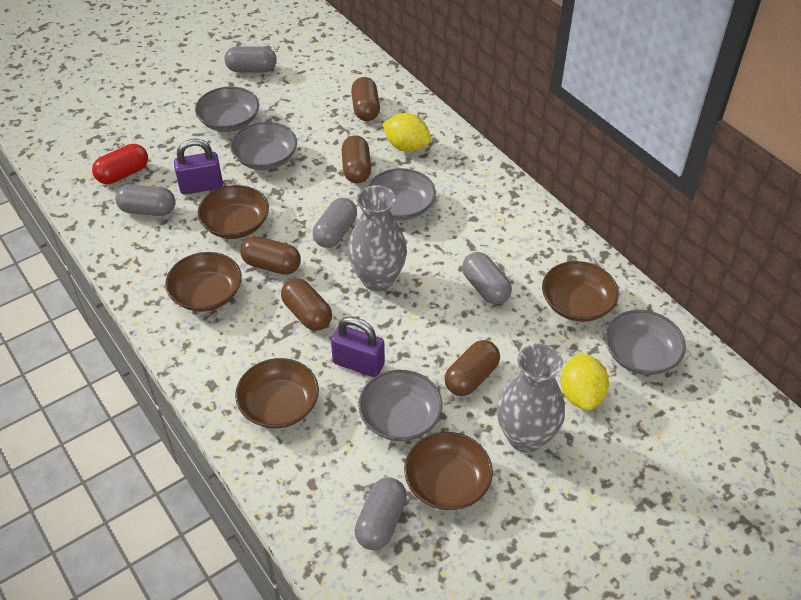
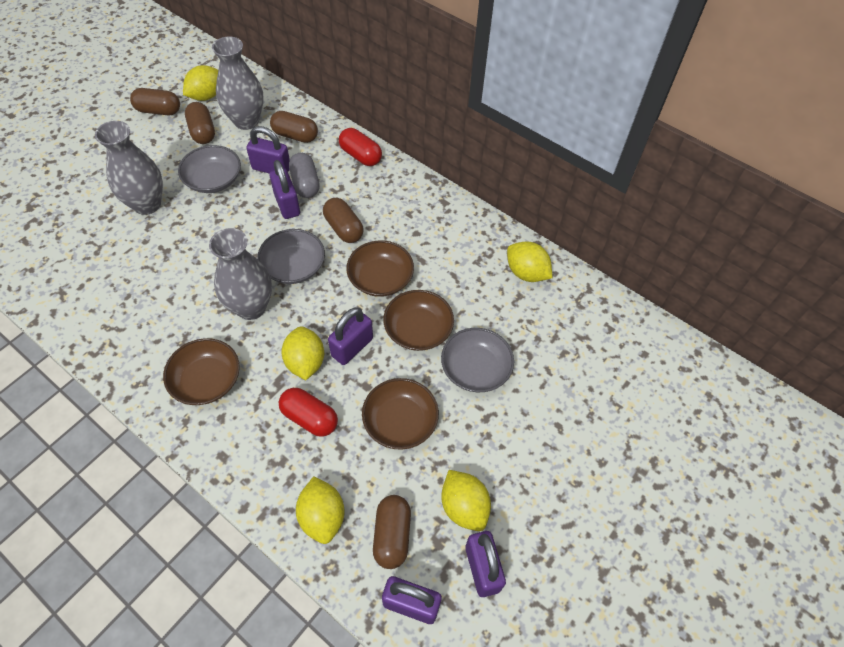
brown bowl: [165,252,242,312] [198,185,269,239] [235,358,319,429] [404,432,493,510] [542,261,619,322] = 5 -> [163,338,240,405] [346,241,414,297] [362,378,439,450] [383,290,454,351] = 4
grey bowl: [195,87,259,132] [231,122,297,170] [358,370,442,441] [367,168,436,221] [605,310,686,375] = 5 -> [178,145,241,193] [257,229,325,284] [441,328,514,392] = 3
grey capsule: [115,184,176,216] [225,46,277,72] [313,198,357,248] [355,477,407,550] [462,252,512,305] = 5 -> [289,153,320,198] = 1
grey vase: [348,185,407,292] [497,344,565,453] = 2 -> [95,121,163,215] [209,228,272,320] [212,37,264,130] = 3
purple padlock: [174,139,223,194] [331,316,385,377] = 2 -> [246,126,290,174] [270,160,300,219] [328,307,373,365] [382,576,442,624] [465,531,506,597] = 5
red capsule: [92,144,148,184] = 1 -> [278,388,338,437] [339,128,382,166] = 2
yellow lemon: [382,113,431,152] [560,353,609,411] = 2 -> [183,65,218,101] [281,326,324,380] [296,477,344,544] [441,470,491,531] [507,241,553,282] = 5

